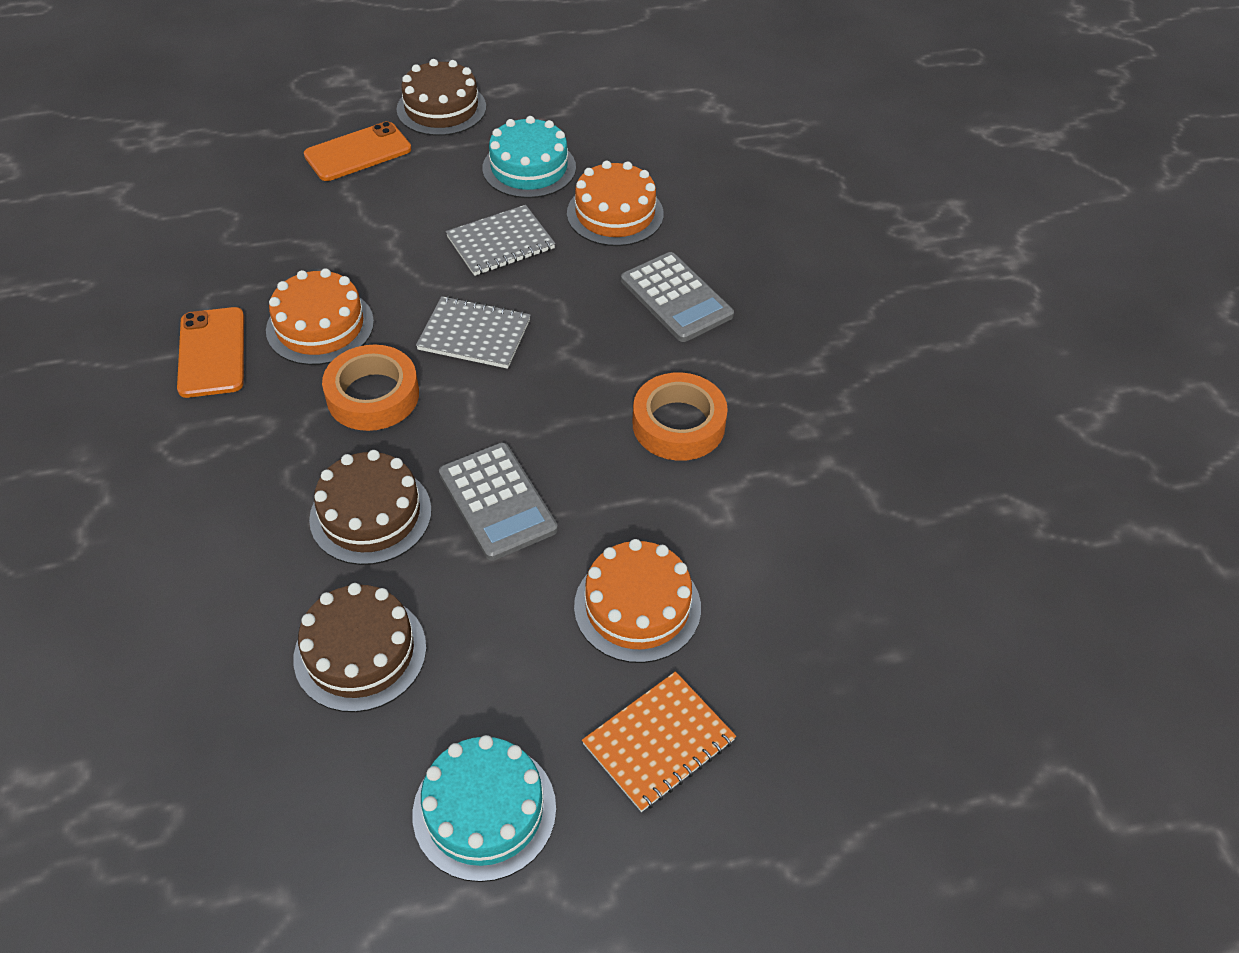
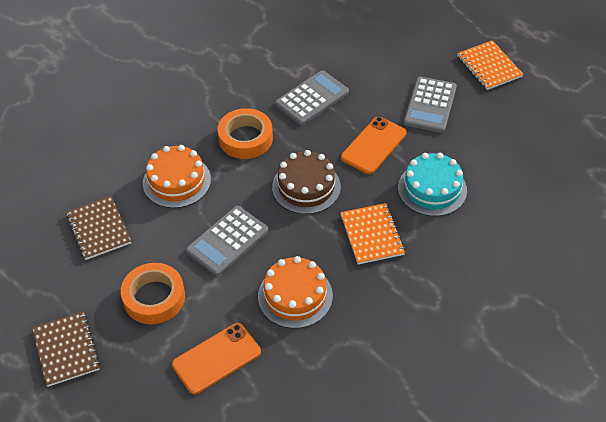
brown cake: [293,583,426,712] [309,450,432,565] [397,59,486,136] = 3 -> [272,150,341,214] = 1
brown notebook: none = 0 -> [32,312,100,387] [66,196,131,260] = 2
grey calculator: [439,443,558,561] [621,252,734,342] = 2 -> [186,206,269,276] [275,70,349,125] [404,77,457,133] = 3
grey notebook: [416,296,531,369] [446,205,555,276] = 2 -> none = 0
orange cake: [266,268,374,365] [567,161,664,246] [574,539,701,663] = 3 -> [143,145,211,208] [258,256,333,329] = 2
orange notebook: [582,671,736,812] = 1 -> [340,203,405,264] [457,40,523,90] = 2
turquoise cake: [413,735,556,882] [482,116,576,198] = 2 -> [398,153,467,216] = 1

